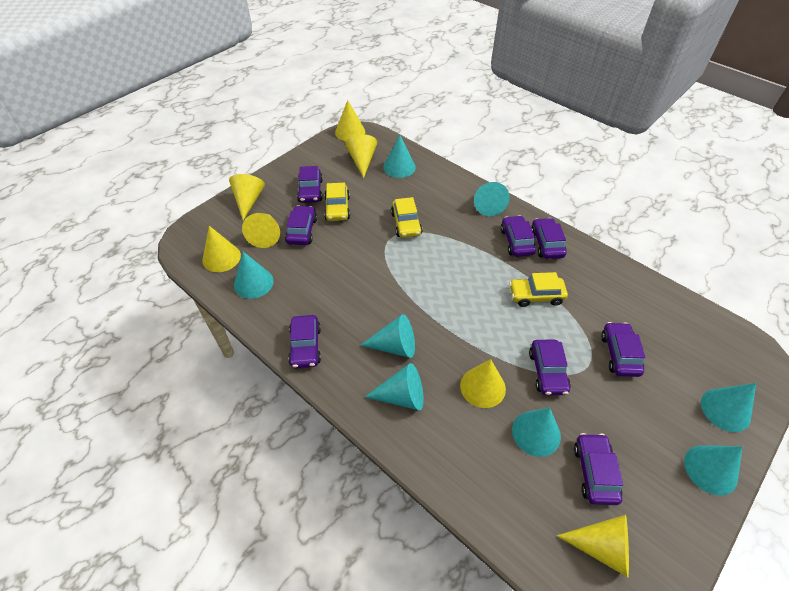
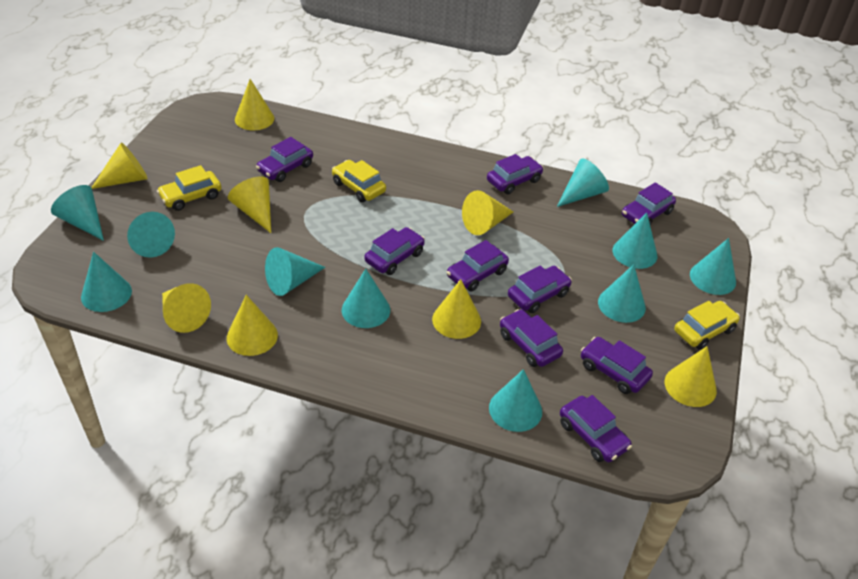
purple car: [285,205,317,245] [288,315,321,368] [297,166,323,203] [500,215,536,257] [529,340,571,395] [531,218,567,259] [574,433,623,505] [601,322,645,377] = 8 -> [256,137,313,182] [364,227,425,275] [447,240,509,292] [487,154,543,194] [500,309,563,367] [508,265,572,313] [560,395,632,462] [581,337,653,394] [622,182,676,225] = 9
turquoise cone: [234,252,274,299] [360,314,415,358] [365,363,424,410] [383,135,416,178] [474,182,510,216] [512,408,561,457] [684,445,742,495] [701,383,756,432] = 8 -> [51,185,104,241] [81,252,132,312] [127,212,175,258] [265,247,325,296] [342,269,390,328] [489,369,542,432] [557,159,609,207] [598,264,646,323] [613,213,657,269] [690,238,736,295] = 10
yellow cone: [202,226,241,272] [229,174,265,221] [242,213,280,248] [335,100,365,141] [345,134,377,178] [460,359,506,408] [557,515,629,577] = 7 -> [91,143,148,189] [162,283,211,333] [227,295,278,356] [228,176,271,233] [235,79,274,130] [432,279,481,339] [462,190,513,235] [665,346,717,407] = 8

